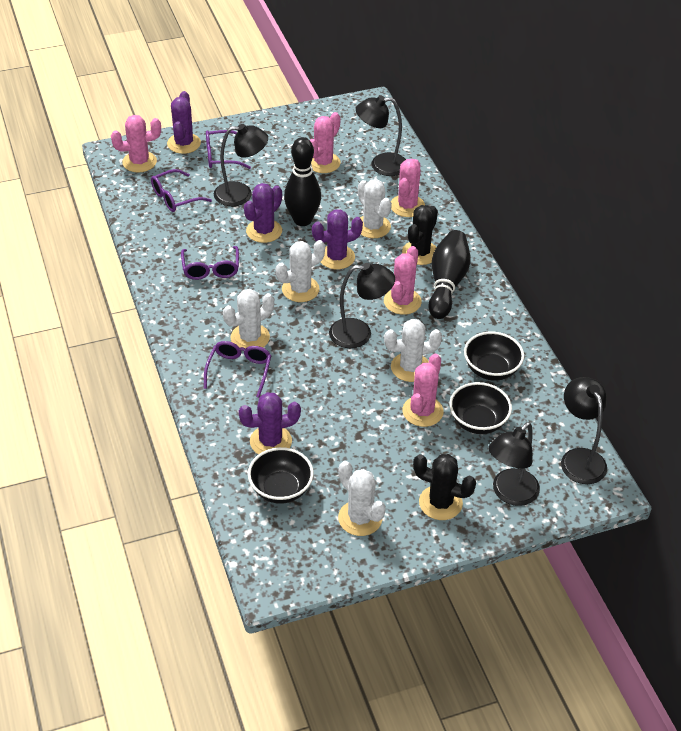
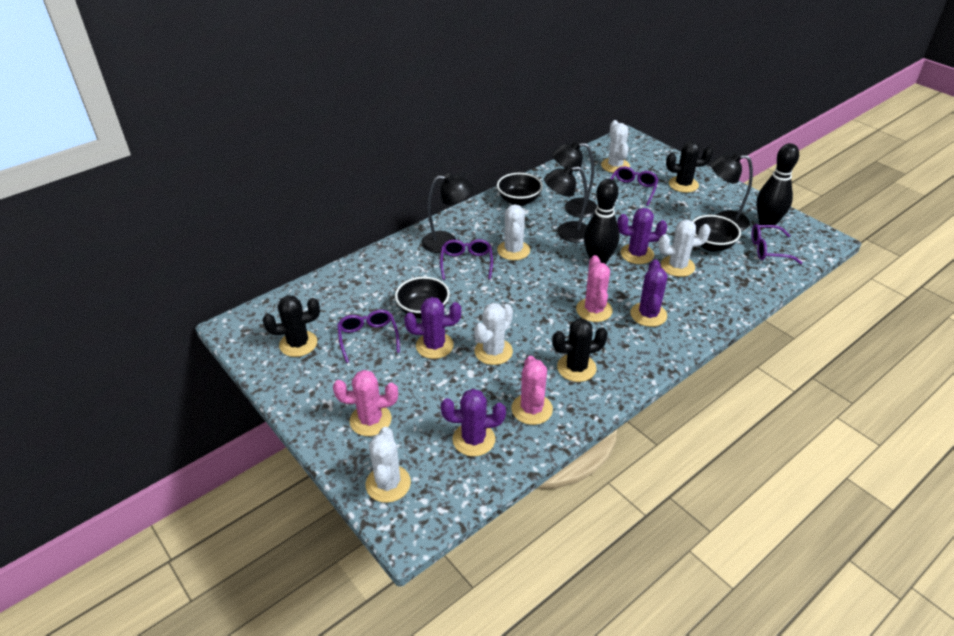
black cactus: [402,205,438,265] [413,454,476,520] = 2 -> [263,295,320,357] [552,319,608,382] [666,141,713,193] = 3
black lamp: [214,124,268,206] [329,263,395,348] [356,95,406,176] [488,422,540,506] [561,377,607,484] = 5 -> [421,173,473,253] [544,165,587,243] [552,141,597,218] [710,153,753,231] = 4
pink cactus: [111,115,161,173] [310,112,341,173] [384,246,422,315] [391,159,425,217] [402,354,444,427] = 5 -> [333,370,398,436] [512,356,553,425] [576,255,613,322] = 3

